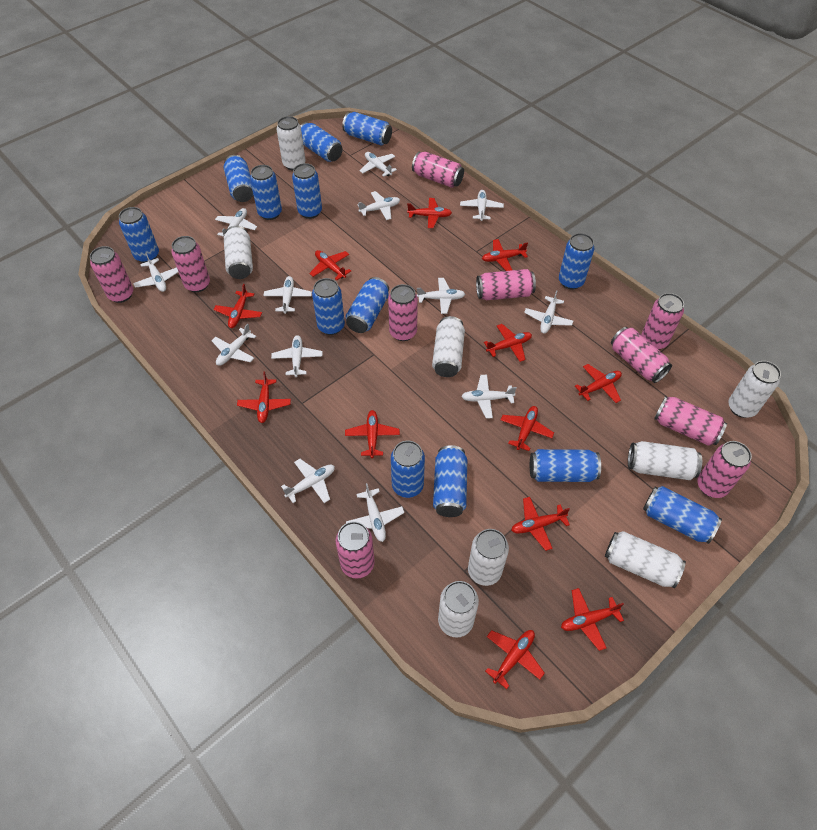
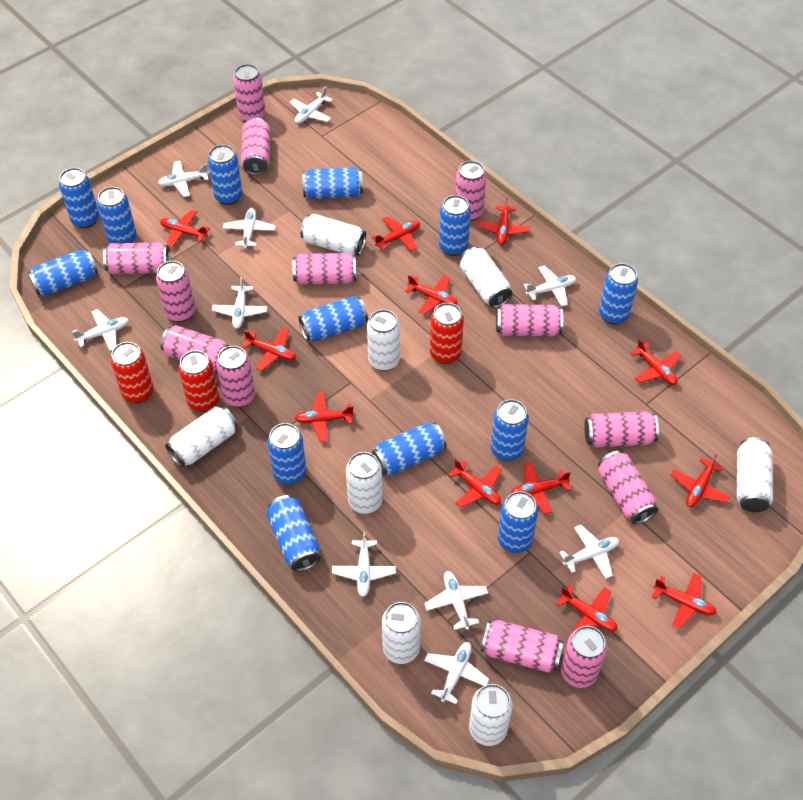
pink can: [90,246,133,303] [171,236,210,292] [336,521,375,579] [388,284,418,341] [412,152,464,188] [476,269,536,300] [611,327,672,383] [641,293,684,350] [654,396,727,446] [697,441,752,498] = 10 -> [103,243,170,274] [156,261,195,322] [160,325,230,371] [216,346,255,407] [233,64,265,122] [241,118,271,175] [293,253,356,285] [455,161,486,221] [481,620,564,673] [496,304,563,336] [561,626,607,688] [584,411,659,448] [598,451,658,524] = 13
red can: none = 0 -> [111,342,154,403] [179,350,219,412] [430,303,464,364] = 3
white plane: [133,253,178,292] [211,323,256,366] [215,208,257,237] [263,276,312,314] [271,335,322,377] [281,459,335,503] [346,483,404,542] [357,191,400,220] [359,152,397,177] [417,278,465,314] [460,190,504,221] [461,375,517,419] [524,290,573,334] = 13 -> [72,309,129,351] [158,161,209,197] [212,277,267,329] [223,208,275,248] [290,87,333,123] [332,532,396,597] [424,571,488,630] [424,642,489,704] [524,266,576,307] [559,525,619,579] = 10

